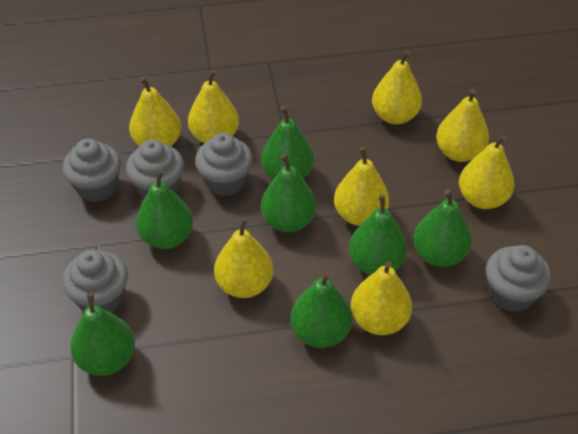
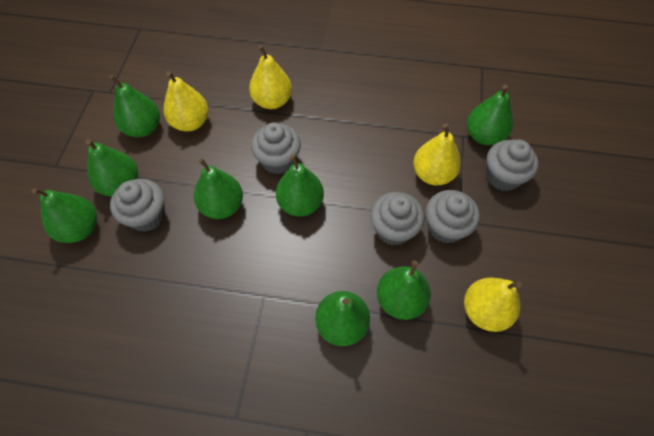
green pear: [70,293,135,376] [136,170,193,249] [261,106,314,179] [261,154,316,232] [290,272,352,348] [349,195,407,275] [413,189,472,267] = 7 -> [32,188,97,243] [85,139,138,196] [109,75,160,137] [194,158,243,219] [276,155,324,217] [315,291,370,346] [377,260,431,320] [467,85,513,145] = 8
yellow pear: [129,77,181,146] [188,70,239,143] [214,218,273,298] [334,147,389,226] [351,261,412,335] [372,51,422,124] [436,89,489,162] [459,135,515,209] = 8 -> [164,71,209,132] [249,45,292,109] [413,124,461,185] [464,277,522,332] = 4

